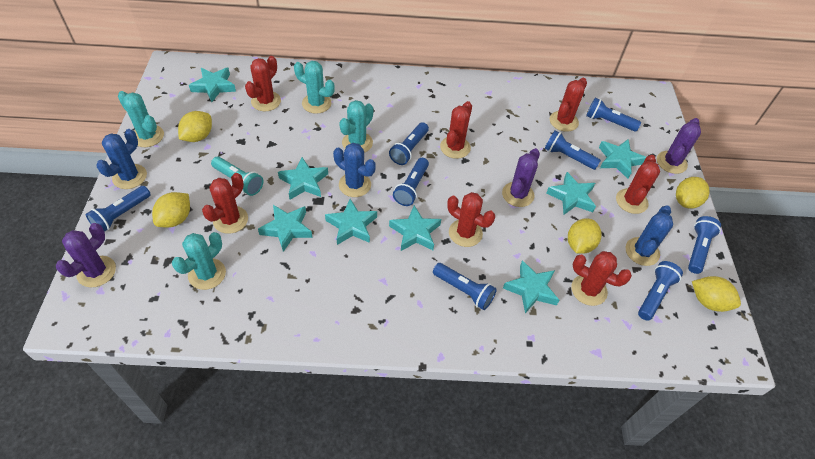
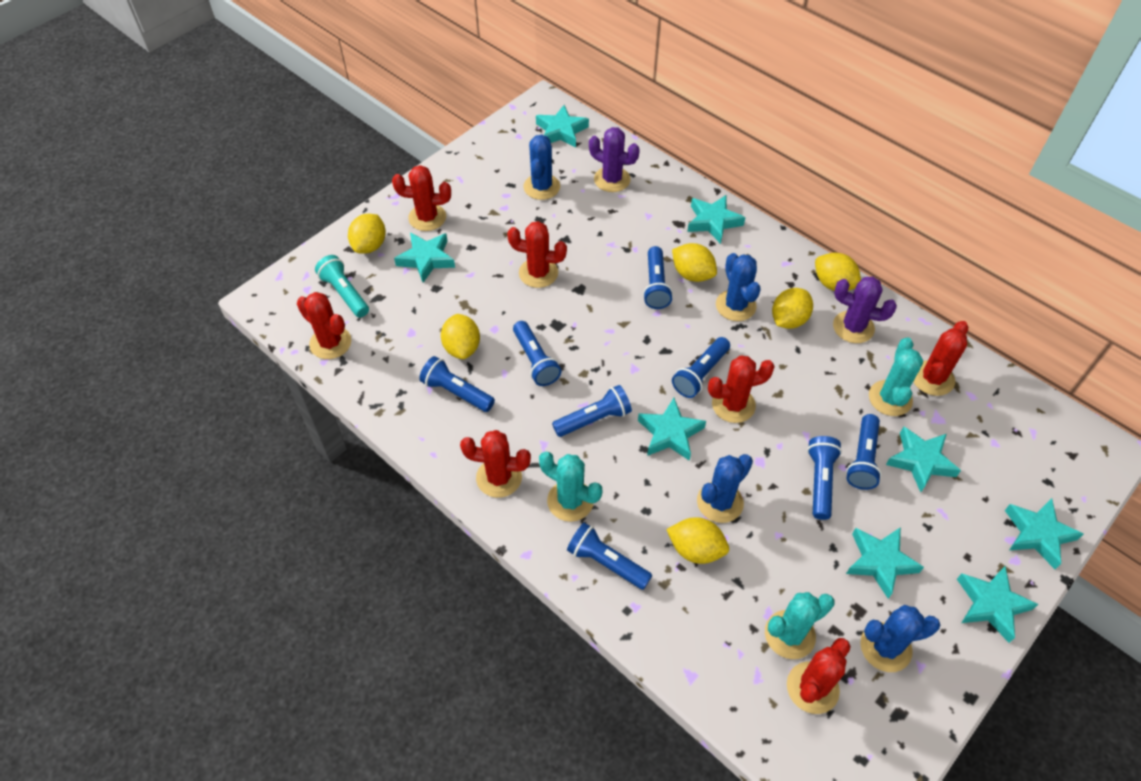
blue cactus: [96,129,147,189] [333,143,376,197] [626,205,673,266] = 3 -> [523,135,560,200] [697,454,753,523] [716,253,761,321] [860,605,940,672] = 4
purple cactus: [56,223,116,287] [502,148,540,207] [657,118,701,174] = 3 -> [589,127,640,192] [833,277,897,343] = 2
turquoise cactus: [118,91,164,147] [172,232,226,290] [294,61,335,114] [339,100,374,153] = 4 -> [539,452,603,522] [765,592,834,659] [869,337,923,416] = 3
yellow lemon: [152,192,190,227] [178,111,212,142] [568,218,601,254] [676,177,710,209] [692,276,741,312] = 5 -> [348,214,386,254] [441,314,480,359] [666,517,729,564] [672,243,717,282] [772,288,813,329] [815,253,861,291] = 6

